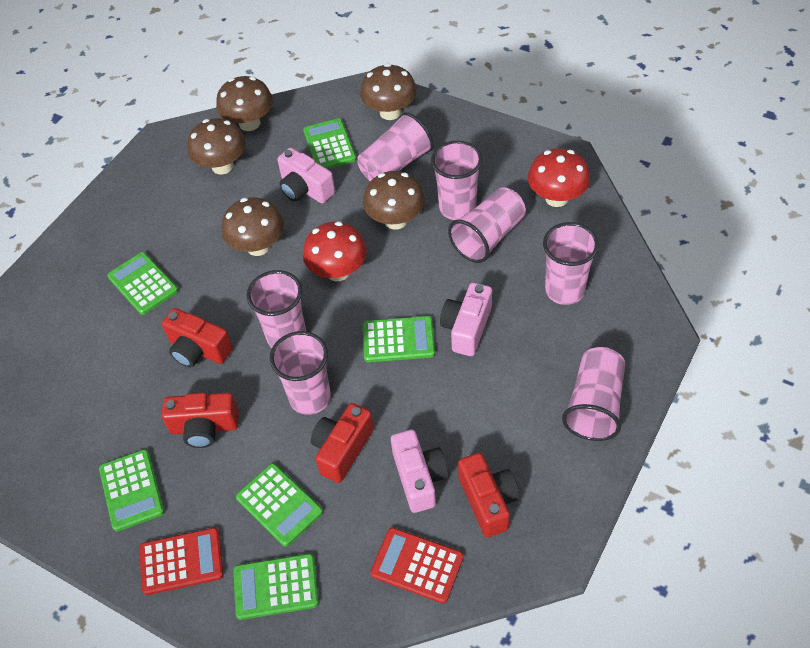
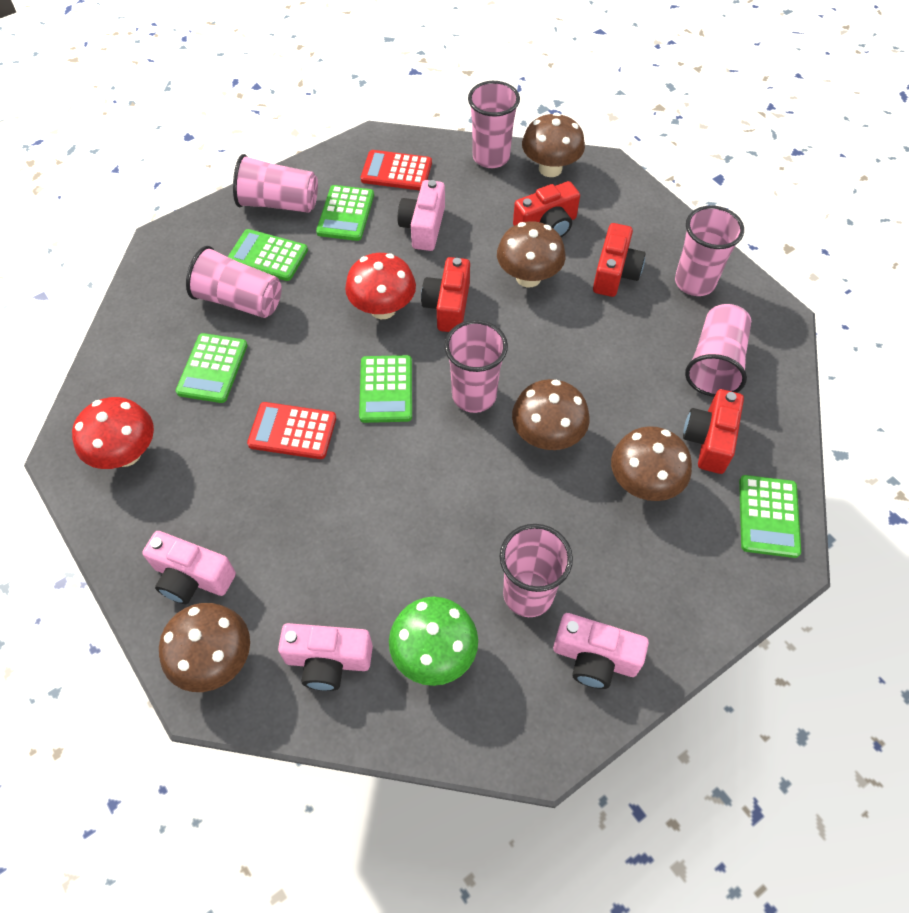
green calculator: [99,449,165,532] [107,252,178,315] [233,553,319,620] [236,463,323,547] [303,118,357,169] [363,316,435,362] = 6 -> [176,333,247,403] [228,229,308,281] [316,185,374,241] [359,355,412,423] [739,475,801,558] = 5
green mushroom: none = 0 -> [389,597,478,686] = 1
pink camera: [277,148,335,203] [391,430,449,513] [440,283,492,356] = 3 -> [142,531,236,604] [278,623,373,691] [398,180,445,251] [553,613,649,689] = 4

